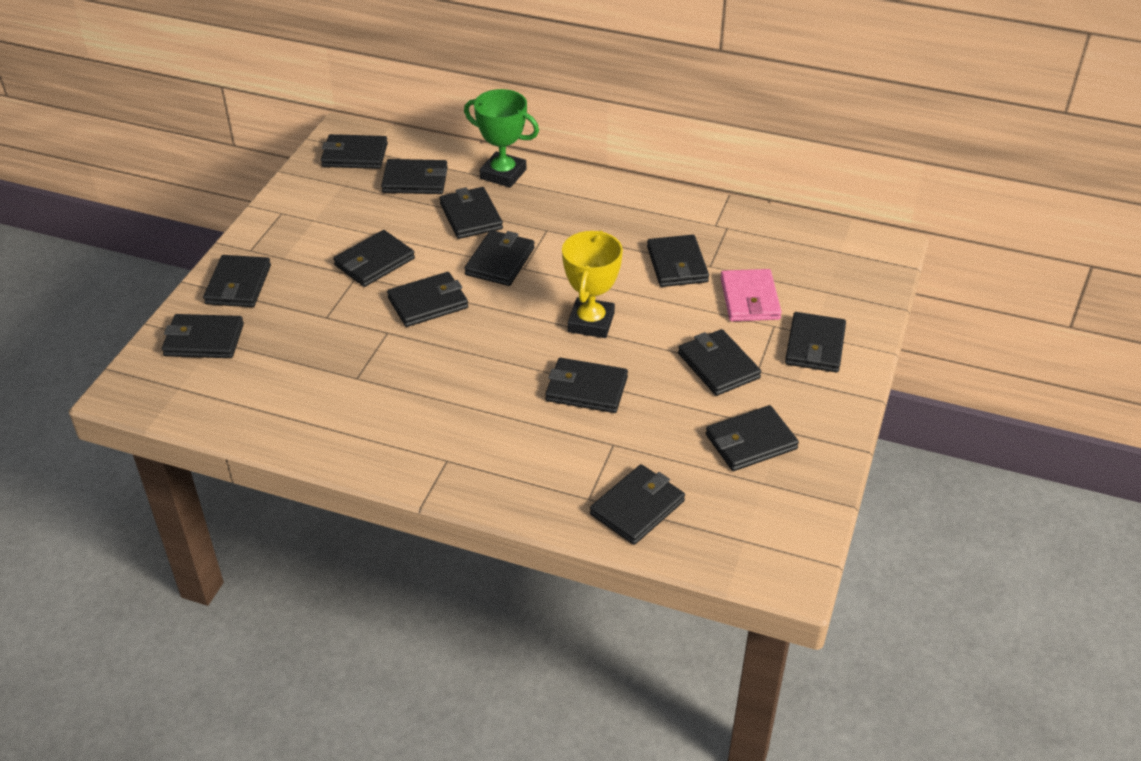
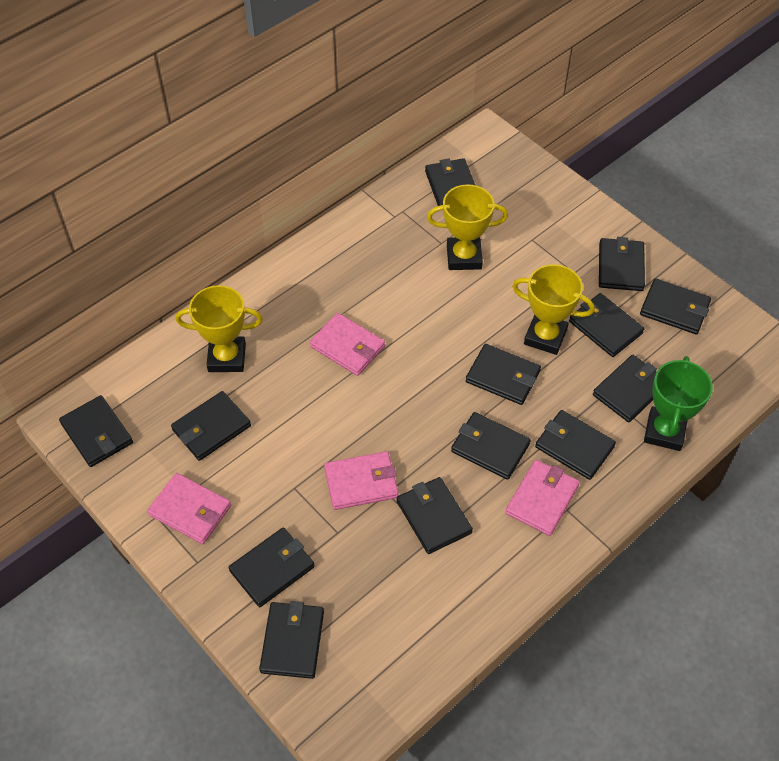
black wallet: [162,314,244,358] [203,255,271,307] [321,134,388,169] [333,230,415,287] [381,159,448,194] [387,272,468,327] [440,187,503,239] [464,230,535,286] [545,358,628,413] [590,464,685,545] [647,235,709,287] [678,329,761,396] [706,405,799,471] [785,312,846,373] = 14 -> [59,395,133,467] [171,391,251,461] [229,528,315,607] [259,601,324,679] [397,477,473,554] [425,158,475,206] [451,412,531,480] [466,344,541,405] [535,410,616,480] [569,293,644,357] [593,355,657,422] [599,237,645,291] [640,278,711,334] = 13
pink wallet: [721,269,782,321] = 1 -> [147,473,231,544] [310,313,385,376] [324,451,399,510] [505,460,580,536] = 4
yellow trophy: [562,230,623,338] = 1 -> [176,285,263,372] [427,185,508,270] [512,264,595,355] = 3

